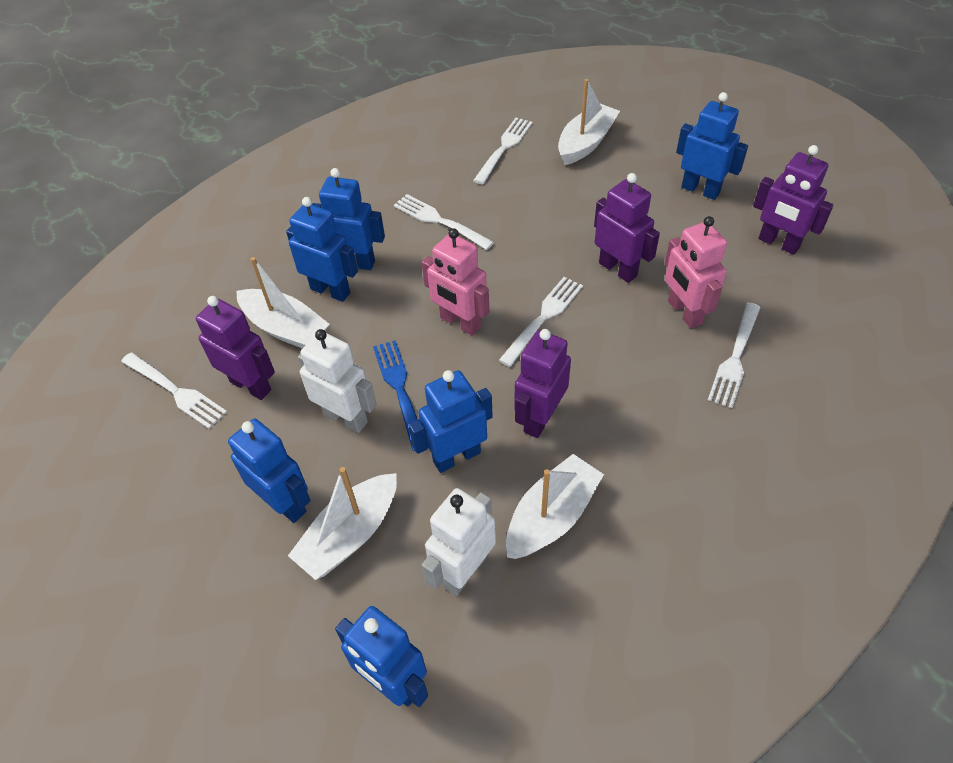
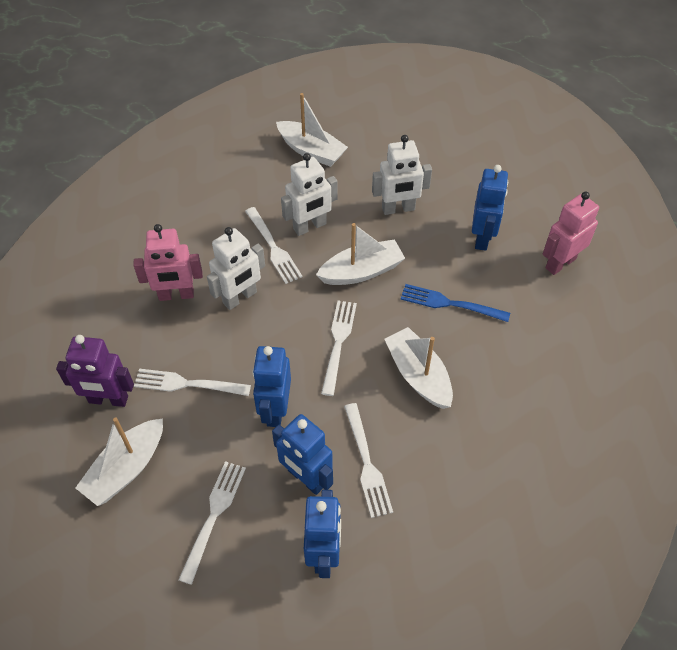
blue robot: [228,419,311,523] [286,197,358,302] [312,168,385,270] [335,606,428,707] [409,370,493,473] [676,92,748,200] = 6 -> [252,346,291,427] [272,414,333,495] [304,490,341,578] [472,165,508,251] = 4
purple robot: [196,296,275,400] [515,329,571,438] [594,173,660,283] [753,145,834,255] = 4 -> [56,335,134,407] = 1
white robot: [298,329,377,433] [422,488,496,596] = 2 -> [207,227,265,310] [281,153,338,236] [372,135,432,215] = 3

